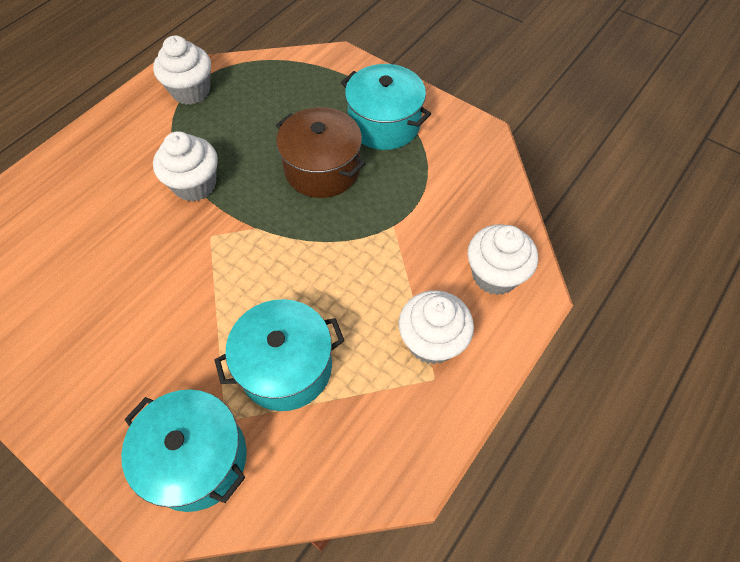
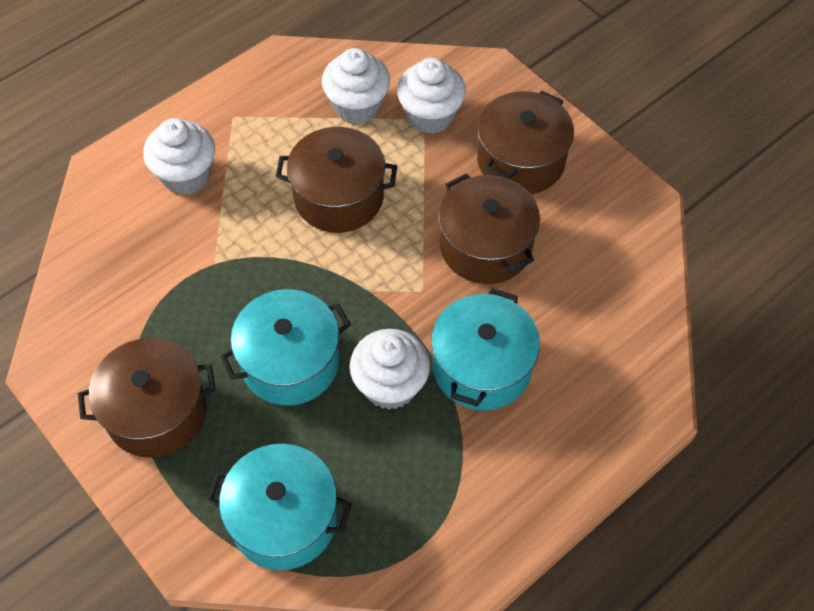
brown pot: [276,107,366,198] = 1 -> [78,338,216,457] [276,127,397,233] [438,173,540,284] [477,91,574,194] = 4

